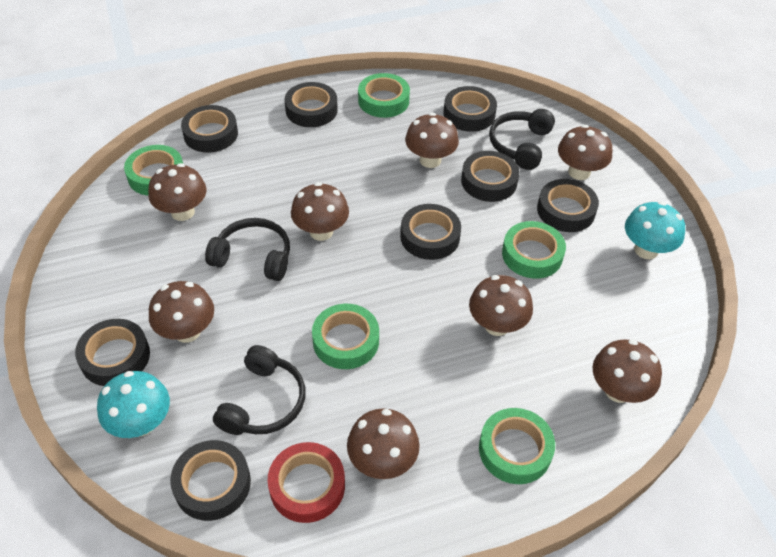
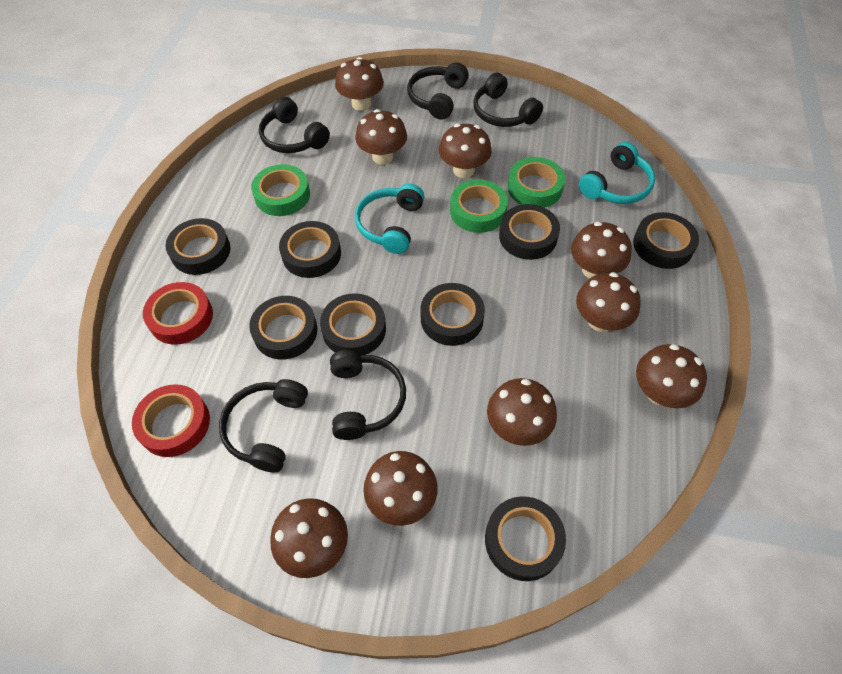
black headphones: [205,218,290,281] [213,345,305,435] [489,109,555,170] = 3 -> [219,379,308,472] [259,97,330,153] [330,350,406,440] [407,63,469,120] [473,72,543,127] = 5
brown mushroom: [148,163,207,221] [149,281,214,343] [291,182,349,241] [347,408,420,479] [405,113,459,168] [469,275,533,336] [558,125,612,180] [592,339,662,403] = 8 -> [270,498,348,578] [335,57,384,111] [355,109,407,165] [363,451,438,526] [439,124,492,178] [487,378,557,446] [571,222,632,279] [576,272,640,332] [636,344,707,408] = 9
green tape: [124,145,183,196] [312,304,379,369] [358,73,410,118] [479,408,555,484] [502,221,566,279] = 5 -> [251,164,310,216] [450,179,508,233] [507,157,565,208] = 3
red tape: [268,442,345,523] = 1 -> [132,384,210,457] [143,282,213,345] = 2
turquoise headphones: none = 0 -> [355,184,425,254] [579,142,655,204] = 2
turquoise mushroom: [97,371,170,438] [625,201,685,259] = 2 -> none = 0

